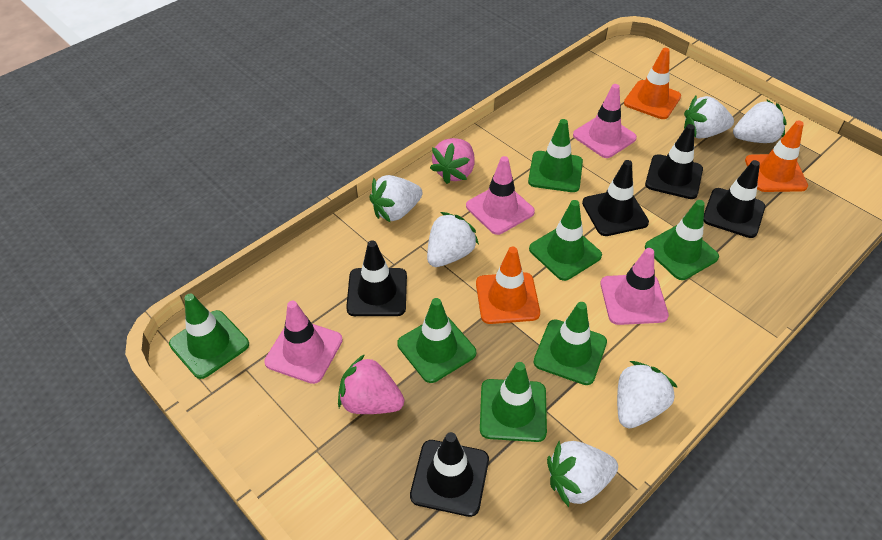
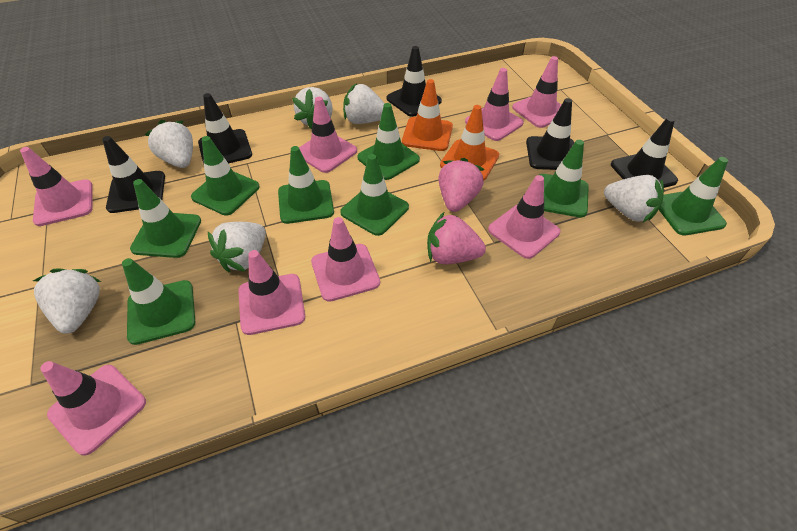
green traffic cone: [169,294,249,379] [397,298,476,383] [480,362,547,442] [528,119,583,192] [529,200,602,281] [533,302,607,385] [645,200,719,280] = 7 -> [122,258,195,345] [130,179,201,258] [191,136,260,216] [278,146,334,224] [340,154,409,236] [357,103,420,180] [539,140,589,218] [659,157,728,235] = 8
orange traffic cone: [476,247,540,324] [624,48,681,119] [745,120,808,192] = 3 -> [402,79,453,151] [440,105,499,181] = 2
pink traffic cone: [264,301,343,384] [466,156,535,235] [573,84,637,158] [600,248,669,325] = 4 -> [20,147,93,226] [40,361,146,456] [238,250,305,335] [299,97,357,173] [311,217,380,302] [465,68,524,141] [488,175,561,259] [512,56,561,128] = 8

